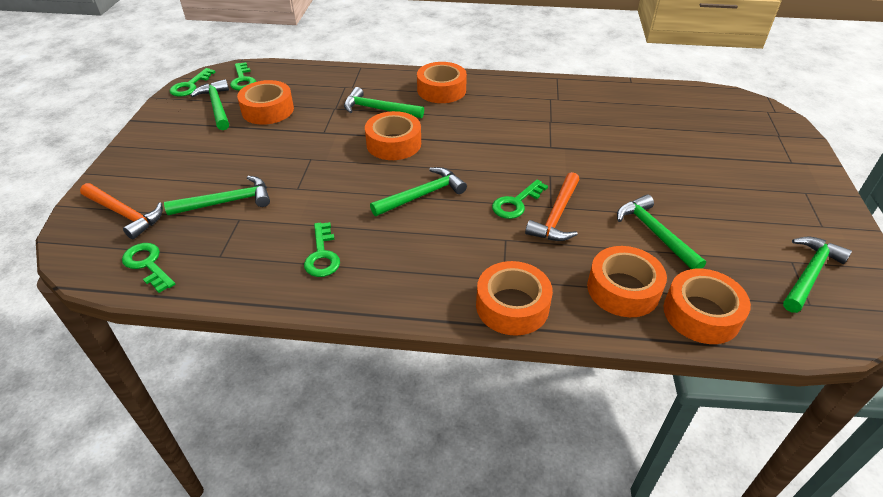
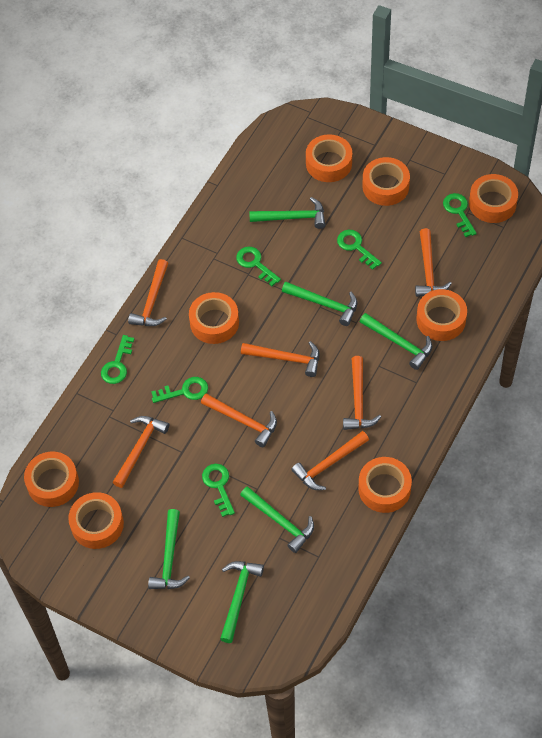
green key: [122,243,175,293] [170,68,215,97] [230,62,256,90] [304,222,340,277] [492,180,548,219] = 5 -> [101,335,134,384] [151,377,208,403] [202,464,235,517] [236,247,281,286] [337,230,382,270] [443,193,477,237] = 6
orange hammer: [80,183,163,239] [525,172,580,241] = 2 -> [113,416,169,488] [128,259,168,326] [201,394,277,447] [241,341,319,377] [291,431,369,490] [343,356,381,430] [415,228,452,297] = 7
orange tape: [237,80,294,125] [365,111,421,160] [417,62,467,103] [476,261,553,336] [587,246,667,317] [664,269,751,344] = 6 -> [24,452,79,507] [68,492,124,549] [189,292,239,344] [306,134,352,182] [359,457,412,513] [362,157,410,206] [416,289,467,341] [469,174,518,223] = 8

